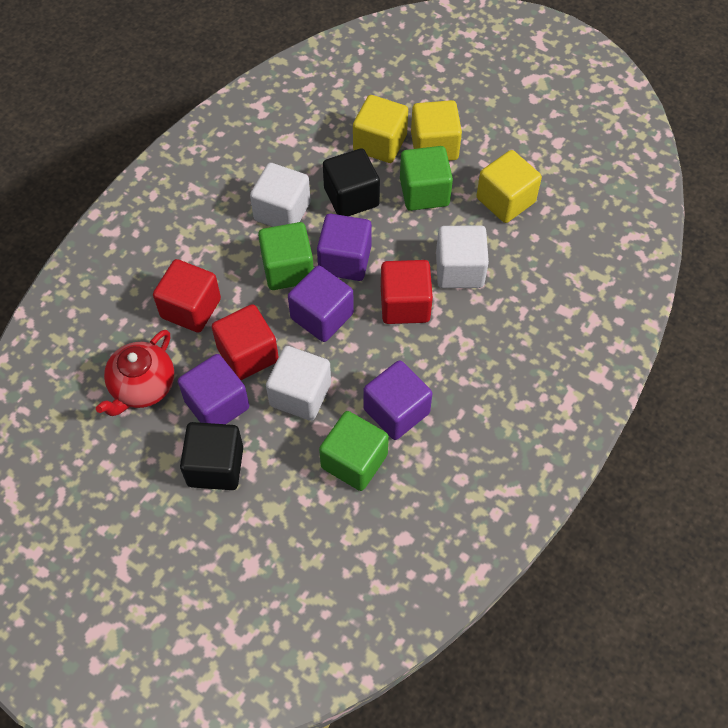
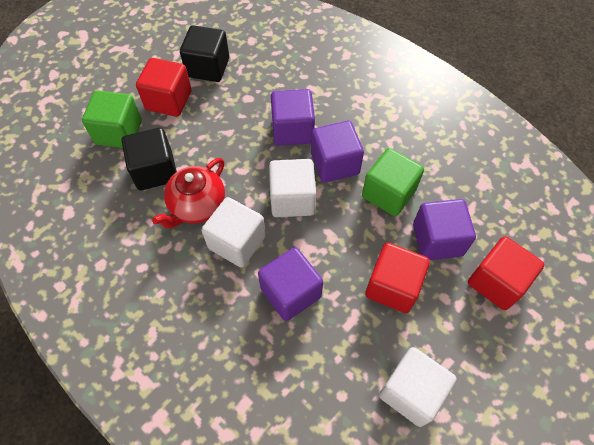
green cube: [258,222,314,290] [319,411,389,491] [400,146,453,211] = 3 -> [82,90,142,148] [362,148,424,216] = 2
yellow cube: [353,95,408,163] [411,100,462,161] [476,150,542,223] = 3 -> none = 0

